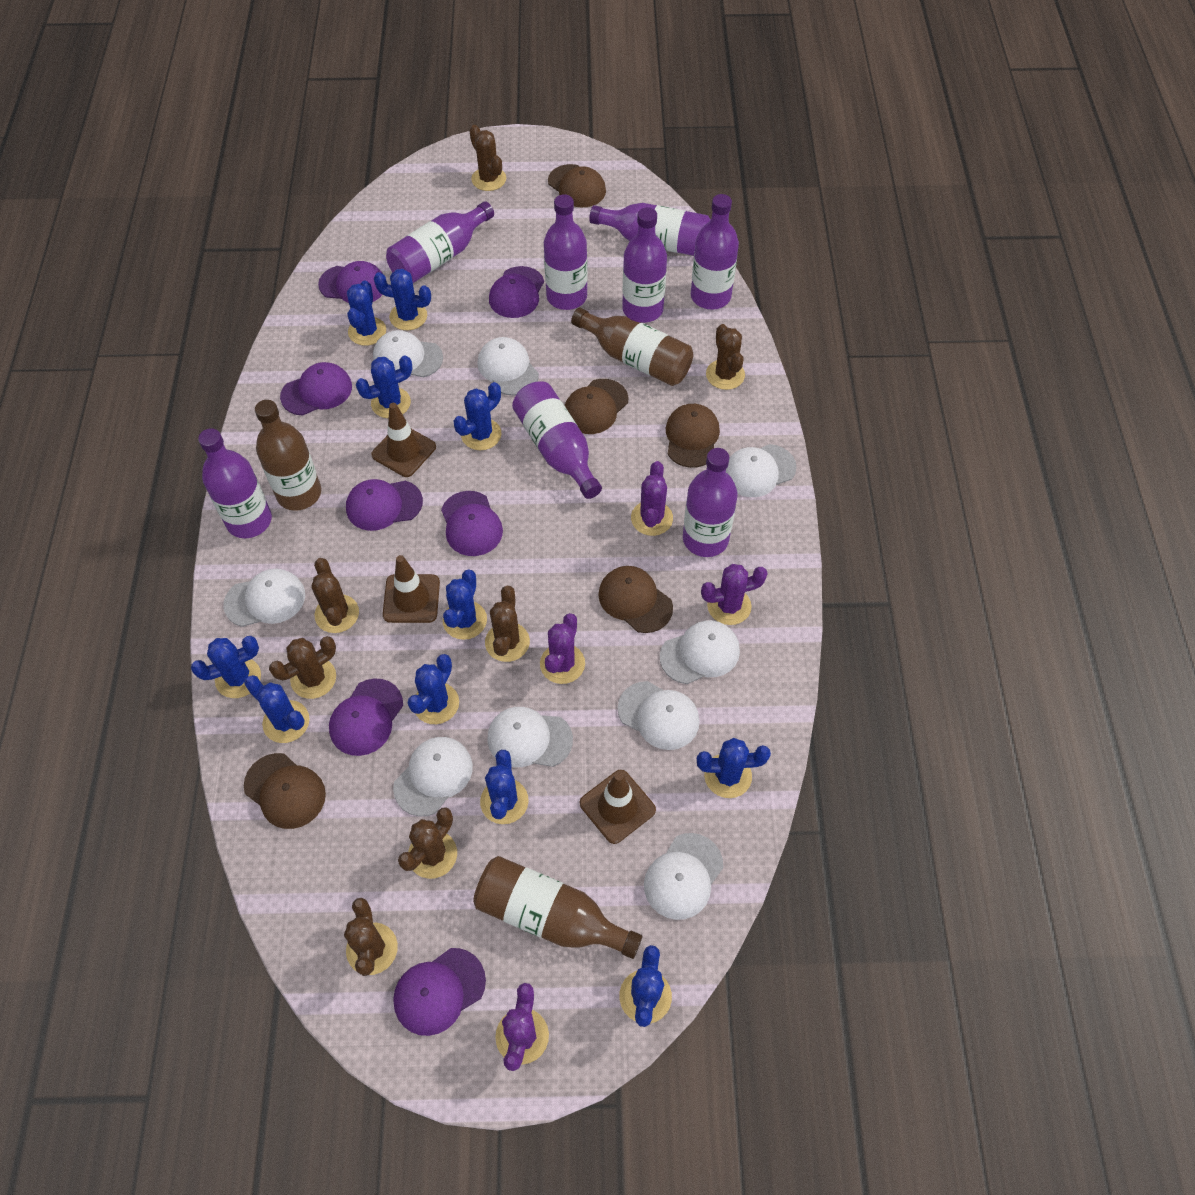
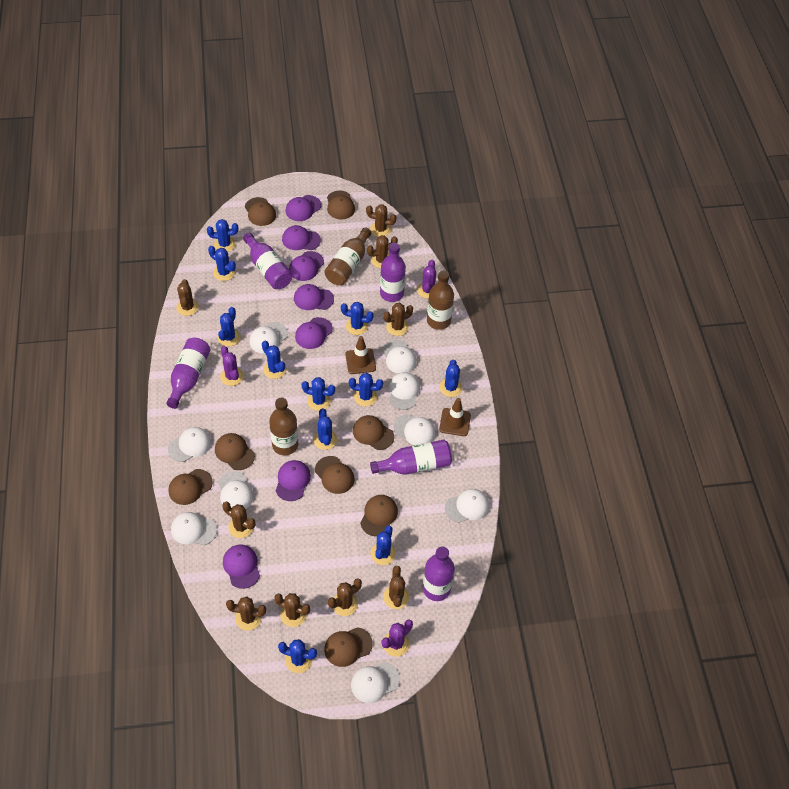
brown cactus: [269,636,336,699] [311,558,359,633] [344,898,398,976] [398,808,457,879] [469,125,506,191] [485,586,530,662] [706,324,745,390] = 7 -> [176,279,199,316] [222,502,255,538] [226,596,266,631] [274,593,310,627] [328,578,362,616] [366,204,397,237] [367,235,398,268] [383,303,413,336] [383,566,409,609] = 9
brown cap: [244,753,326,829] [548,164,606,208] [564,379,628,434] [598,566,673,633] [666,404,720,468] = 5 -> [168,469,213,505] [215,433,255,470] [245,197,276,226] [315,456,355,494] [324,627,373,667] [327,191,355,219] [353,415,394,450] [360,495,398,536] = 8
brown traffic cone: [371,403,436,477] [383,555,440,623] [580,770,656,844] = 3 -> [345,336,376,374] [439,398,471,436] = 2
purple bottle: [198,428,272,538] [386,201,494,283] [512,381,602,499] [544,194,588,310] [589,203,711,256] [622,207,667,323] [683,448,737,557] [691,194,739,309] = 8 -> [166,338,211,409] [243,233,293,289] [370,439,452,475] [380,243,406,302] [423,546,455,601] = 5
purple cactus: [495,983,549,1071] [540,613,585,684] [631,461,673,536] [701,564,768,625] = 4 -> [220,346,244,386] [382,619,413,657] [417,260,436,299] = 3

